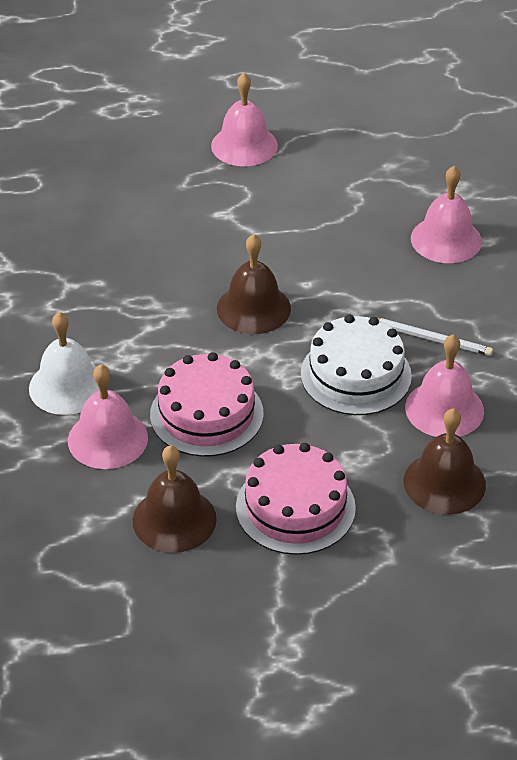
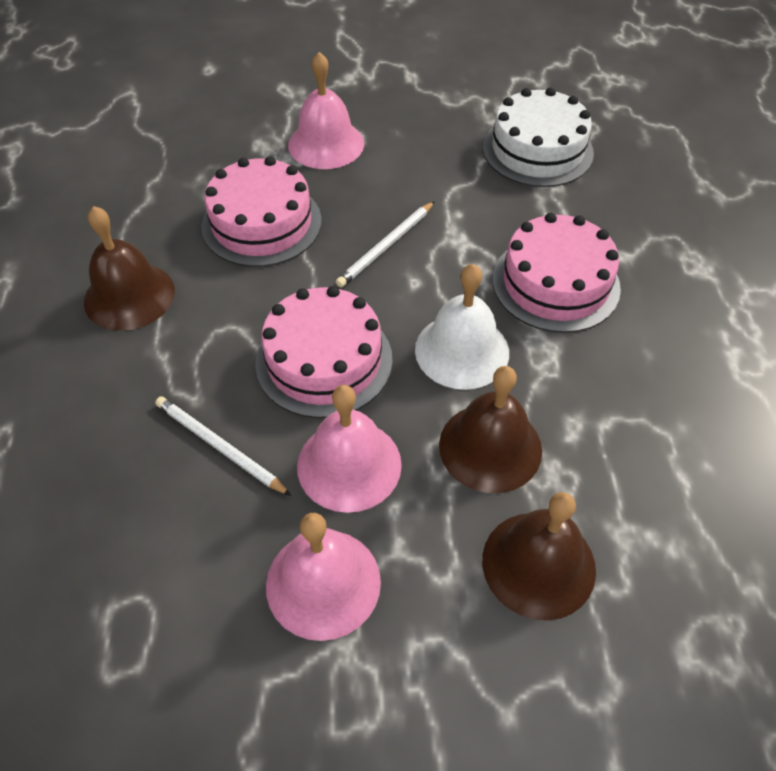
pink bell: [68,364,148,469] [211,73,278,166] [405,334,484,437] [411,166,482,263] = 4 -> [266,513,381,641] [288,52,364,169] [297,385,402,513] = 3
pink cake: [150,352,264,457] [236,443,356,555] = 2 -> [201,156,322,267] [255,286,393,418] [492,213,621,333] = 3
white pencil: [369,317,493,356] = 1 -> [155,396,291,496] [336,201,435,287] = 2

